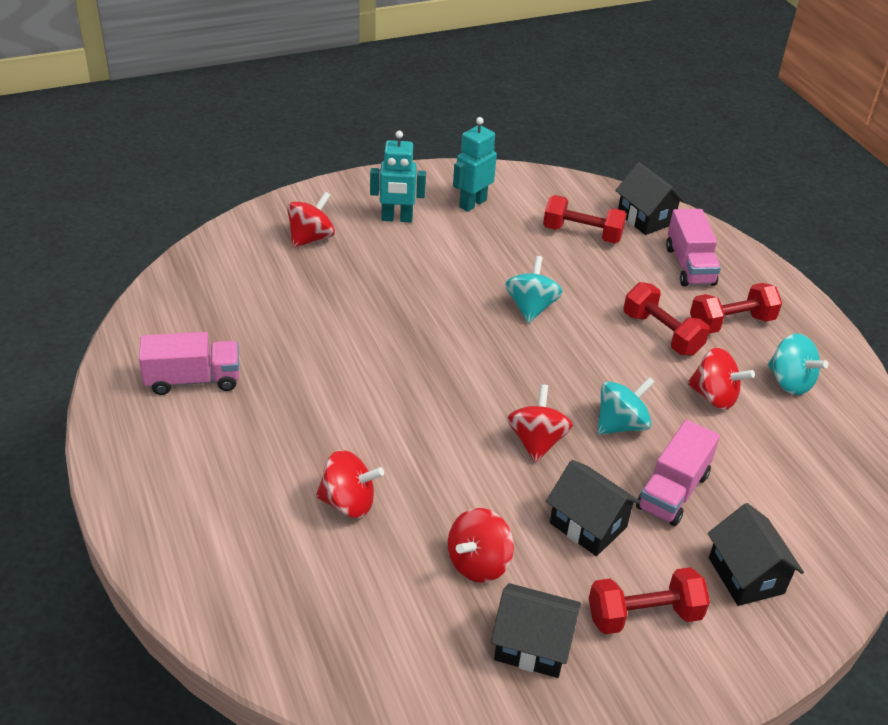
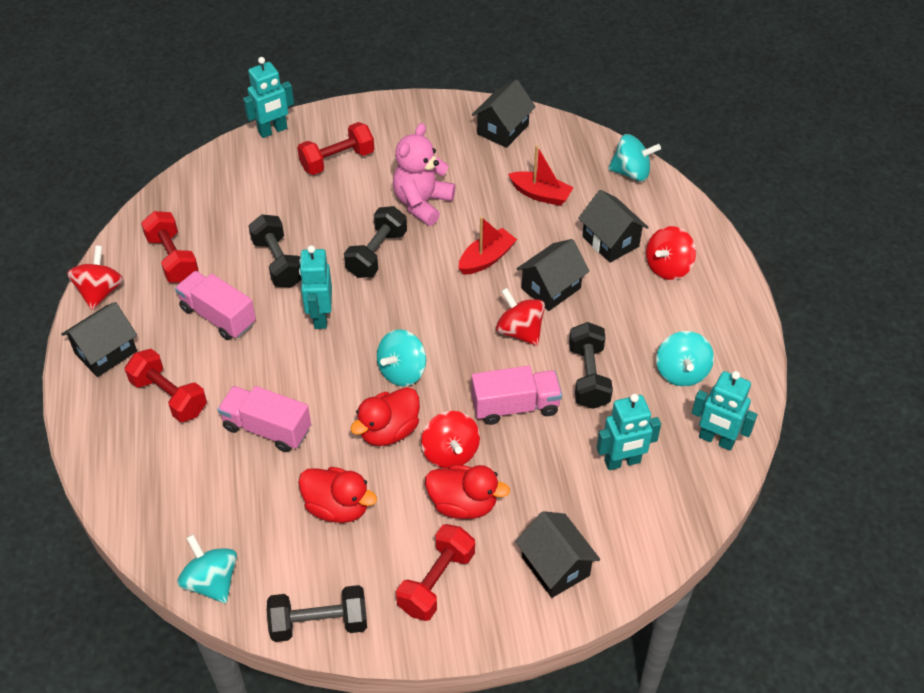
black dumbbell: none = 0 -> [249,215,301,288] [267,585,367,642] [344,206,407,278] [569,322,613,409] = 4
black house: [491,583,581,678] [546,460,641,556] [615,162,685,235] [708,503,804,606] = 4 -> [61,302,137,377] [472,80,536,148] [515,511,600,598] [516,239,589,311] [578,190,649,263] = 5
pink teddy bear: none = 0 -> [393,123,456,226] = 1
red boat: none = 0 -> [458,217,517,275] [508,145,574,206] = 2
red duck: none = 0 -> [298,467,377,523] [350,387,420,446] [425,465,510,519] = 3
red spinning top: [287,192,335,248] [316,450,384,518] [448,508,514,583] [507,384,573,463] [687,348,755,410] = 5 -> [67,245,123,310] [421,411,480,469] [496,288,545,346] [646,226,696,280] = 4
turquoise robot: [370,131,426,223] [453,117,497,212] = 2 -> [243,57,294,138] [299,245,332,329] [597,394,661,470] [692,371,757,451] = 4
turquoise spinning top: [505,256,563,323] [597,376,655,435] [768,333,829,395] = 3 -> [177,534,237,603] [377,329,426,386] [608,134,661,181] [656,331,714,387] = 4

